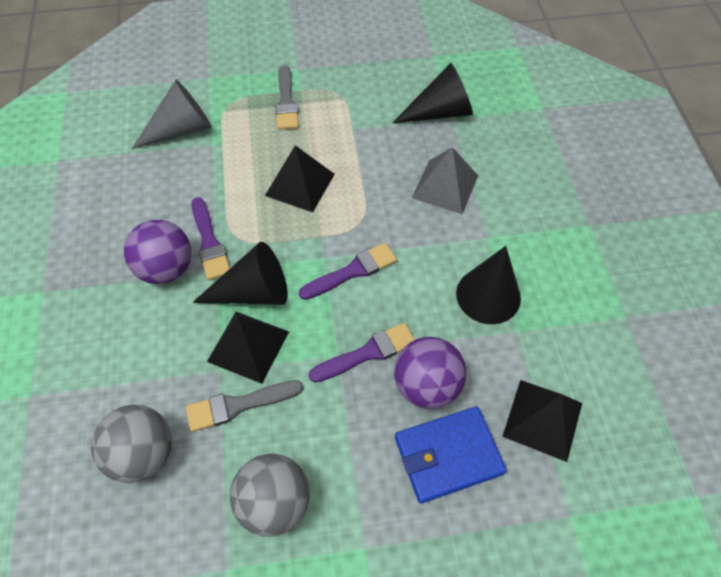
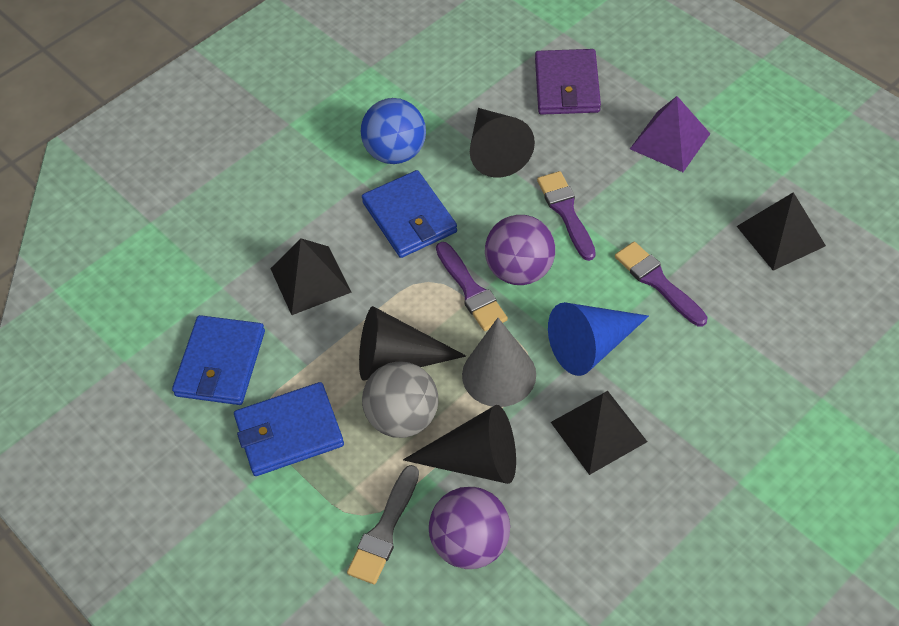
blue ball: none = 0 -> [361,98,426,164] = 1
blue cone: none = 0 -> [548,302,649,376] = 1
blue wallet: [395,406,507,504] = 1 -> [172,315,265,405] [234,382,344,476] [362,170,457,258] = 3
grey ball: [91,405,172,483] [230,454,310,537] = 2 -> [362,361,438,438] = 1
grey brush: [186,380,303,432] [275,65,299,130] = 2 -> [347,465,419,585] = 1
grey pyramid: [412,147,478,214] = 1 -> none = 0
purple pyramid: none = 0 -> [630,96,710,172] = 1
purple wallet: none = 0 -> [535,49,601,115] = 1

